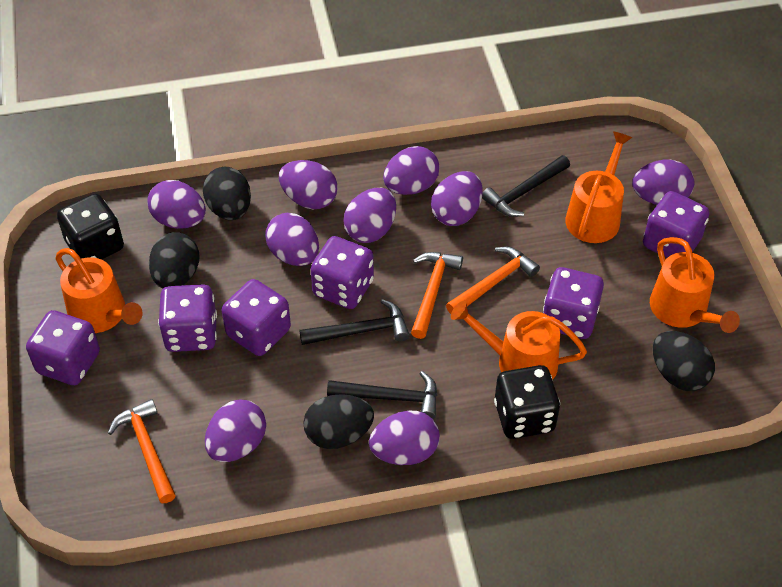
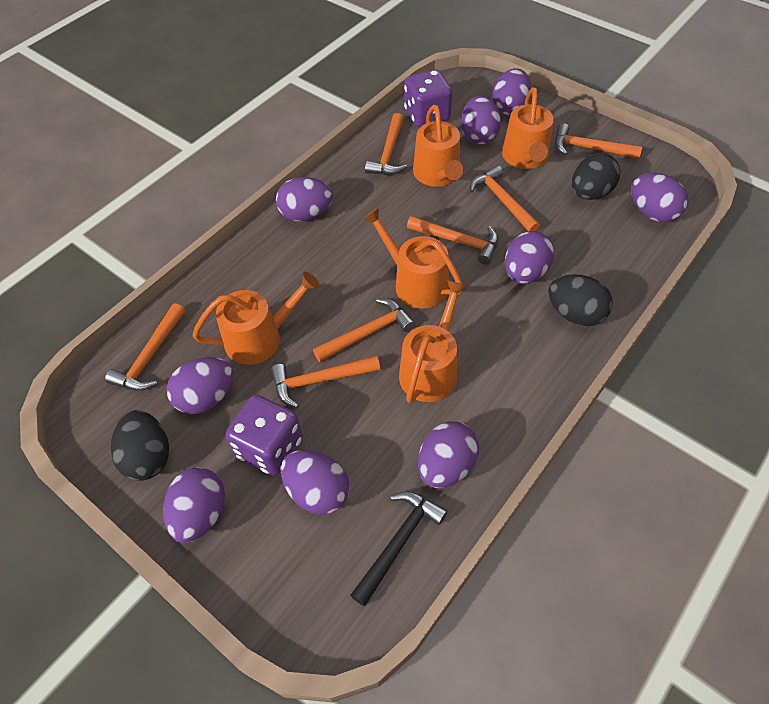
black dice: [57,193,124,260] [494,365,560,439] = 2 -> none = 0
black egg: [149,232,200,289] [203,167,251,220] [303,394,374,449] [653,331,715,391] = 4 -> [111,410,169,481] [548,274,613,326] [572,153,620,200] = 3
black hammer: [299,299,410,345] [327,371,438,419] [482,155,570,217] = 3 -> [350,491,448,606] = 1
orange hammer: [108,399,176,503] [411,252,463,339] [446,247,540,314] = 3 -> [105,303,185,391] [271,356,380,408] [313,299,415,362] [365,113,407,175] [407,216,498,265] [470,165,540,231] [555,123,642,159] = 7
orange watering can: [55,248,143,333] [451,301,587,380] [565,131,632,243] [650,237,740,333] = 4 -> [193,271,320,365] [363,207,463,309] [399,280,467,403] [413,105,463,187] [502,87,554,169] = 5
purple dice: [26,310,100,385] [158,284,217,352] [221,279,291,356] [311,236,374,309] [543,267,604,339] [643,191,710,258] = 6 -> [226,395,303,476] [404,70,452,128] = 2

